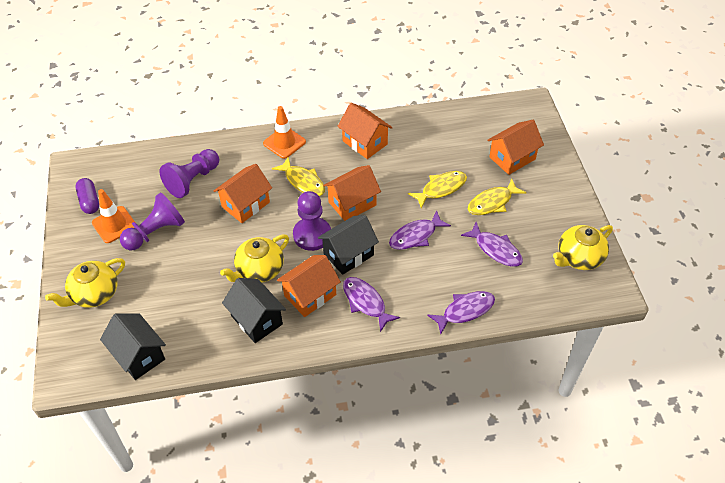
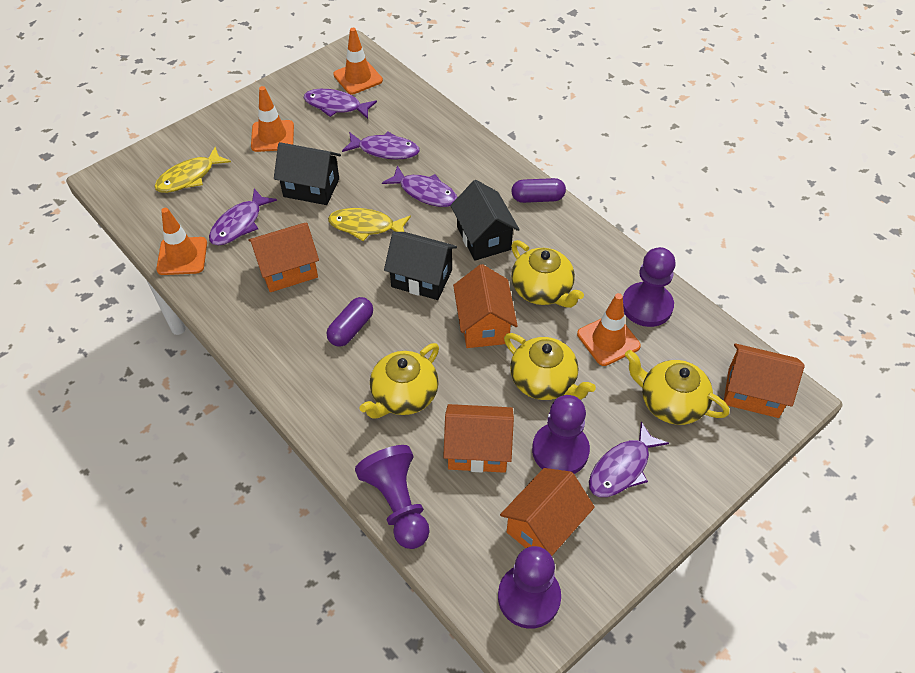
orange traffic cone: [92,189,135,243] [263,106,306,159] = 2 -> [156,208,207,275] [251,86,294,152] [333,28,383,94] [577,293,641,366] = 4
purple capsule: [75,178,99,214] = 1 -> [327,297,373,347] [511,178,566,203] = 2
purple fish: [343,277,400,332] [389,211,451,250] [427,291,495,334] [461,222,523,267] = 4 -> [209,189,277,245] [304,89,377,119] [342,132,420,159] [382,165,458,207] [589,422,669,497] = 5
purple pawn: [120,192,185,250] [159,149,219,198] [293,191,331,251] = 3 -> [355,445,429,549] [498,546,561,629] [532,395,590,474] [623,247,675,327] = 4
yellow fish: [272,157,325,196] [408,171,467,208] [468,179,526,215] = 3 -> [154,147,231,193] [328,208,411,241] = 2
yellow teapot: [45,258,125,308] [220,234,289,282] [553,225,613,270] = 3 -> [360,343,439,419] [504,333,596,400] [511,240,584,308] [625,350,730,425] = 4

